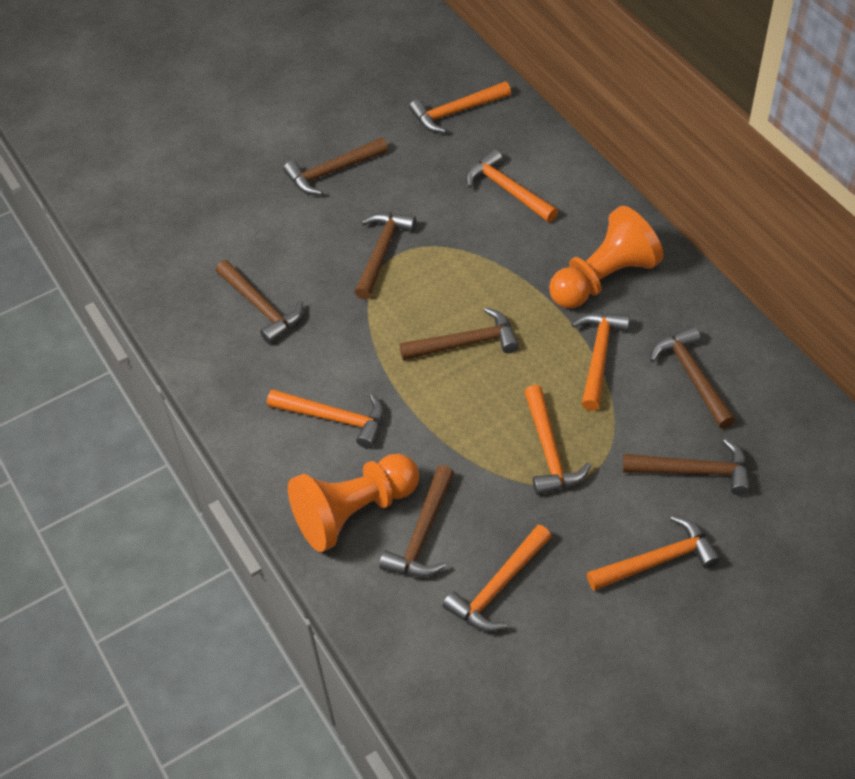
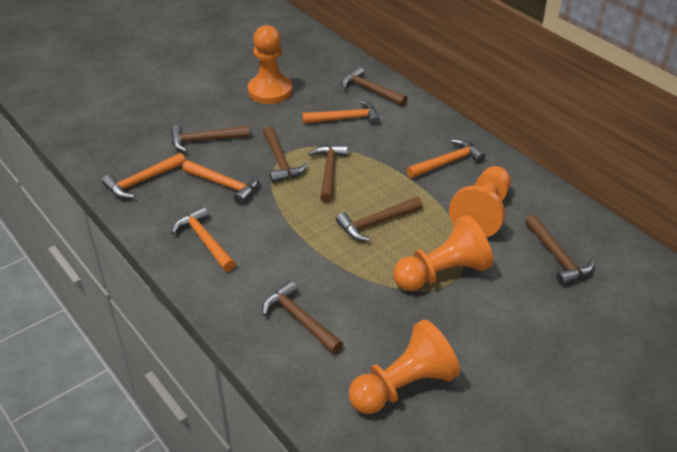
orange hammer: [267,389,384,449] [409,81,511,133] [443,525,552,631] [466,149,558,222] [524,385,591,495] [571,313,630,411] [587,516,720,591] = 7 -> [102,153,185,199] [171,206,236,272] [182,160,259,204] [302,100,380,125] [407,139,486,178] = 5
orange pawn: [288,454,419,552] [549,206,664,308] = 2 -> [248,25,293,104] [349,319,460,414] [393,215,493,291] [449,166,511,237] = 4

